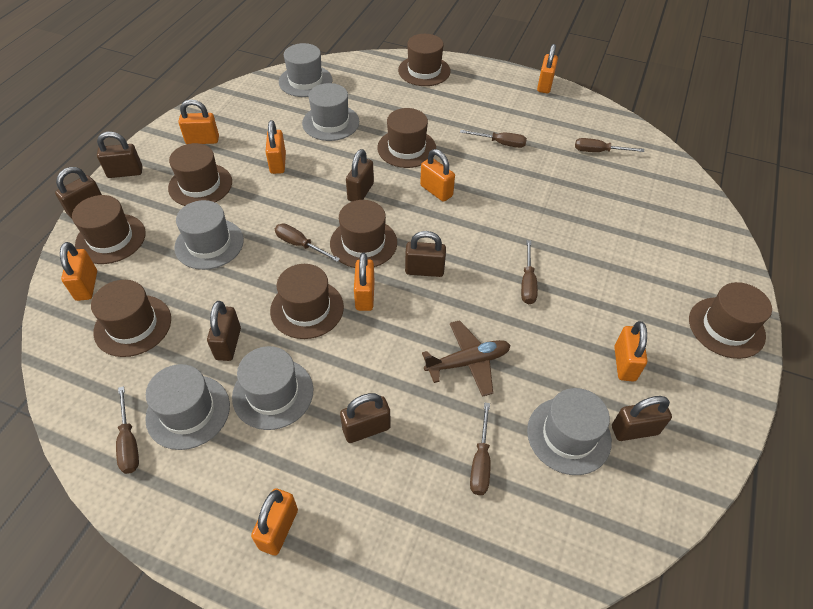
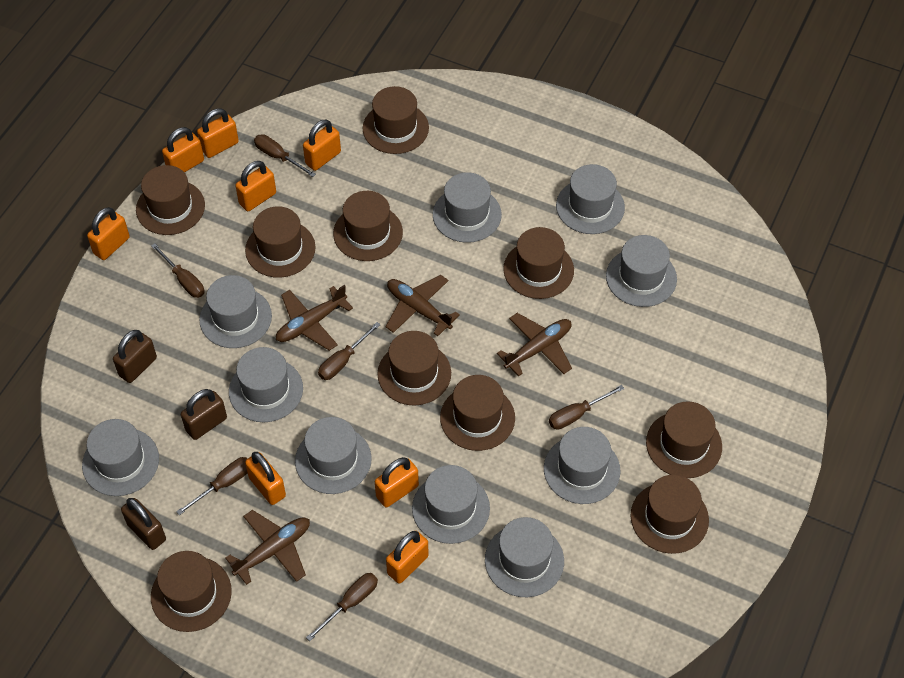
brown hat: [72,195,146,264] [91,280,171,357] [168,143,232,206] [270,264,344,339] [330,200,397,268] [377,108,436,168] [398,34,451,86] [689,282,772,359] = 8 -> [136,165,205,235] [151,551,232,632] [245,206,316,278] [333,191,403,261] [363,86,429,154] [377,331,451,405] [440,375,515,451] [503,227,574,299] [631,475,709,554] [646,401,722,478] = 10
brown padlock: [55,167,102,219] [97,132,142,178] [207,301,241,361] [340,393,391,443] [346,149,374,202] [405,231,446,277] [612,396,672,441] = 7 -> [113,330,157,383] [121,498,166,550] [181,389,227,440] = 3
brown plane: [422,320,510,397] = 1 -> [225,510,310,585] [276,285,353,351] [385,275,460,336] [497,313,572,376] = 4
grey hat: [145,364,230,450] [174,200,244,270] [232,346,313,430] [279,43,332,97] [302,83,359,141] [527,388,612,475] = 6 -> [82,419,159,496] [199,275,272,348] [229,347,303,422] [295,417,372,494] [412,465,490,544] [433,172,502,243] [485,517,564,597] [544,427,621,504] [556,164,625,234] [606,235,677,307] = 10

